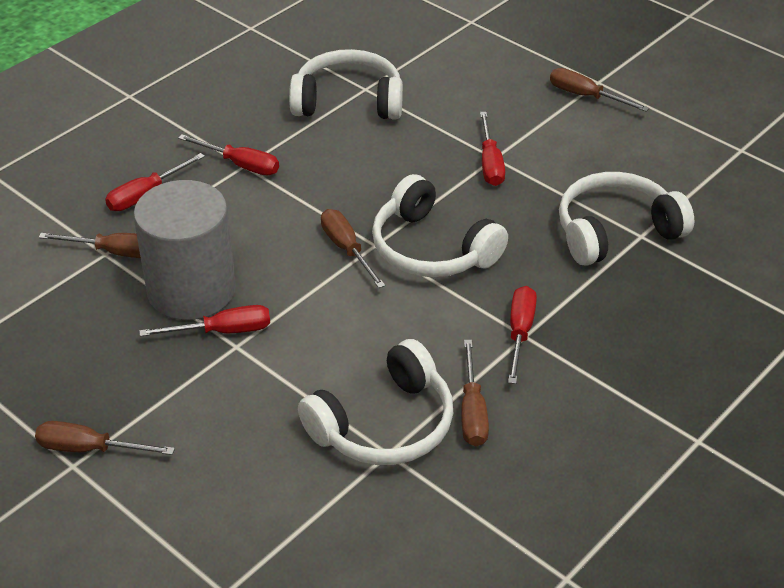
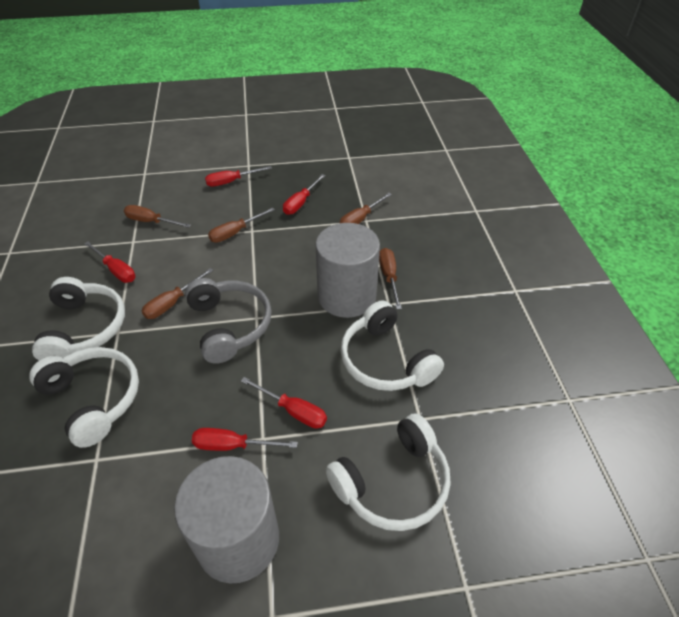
grey cylinder: [133,180,236,320] = 1 -> [174,456,279,583] [315,223,380,318] = 2
grey headphones: none = 0 -> [185,278,272,364] = 1

